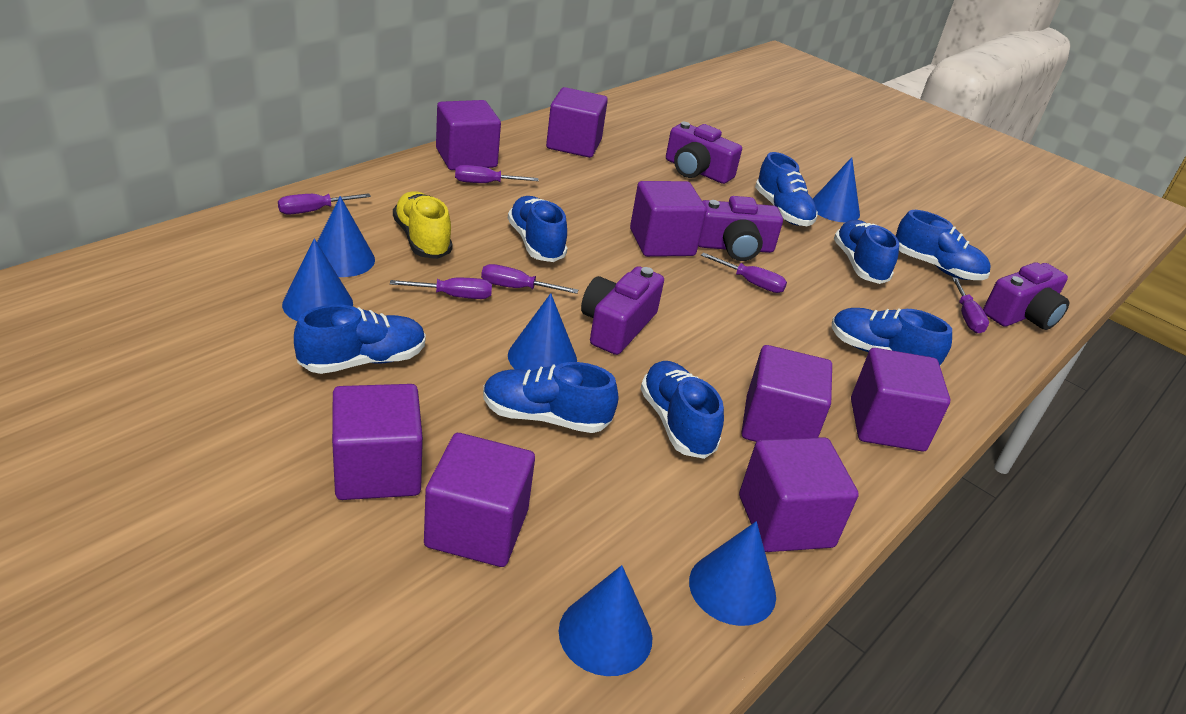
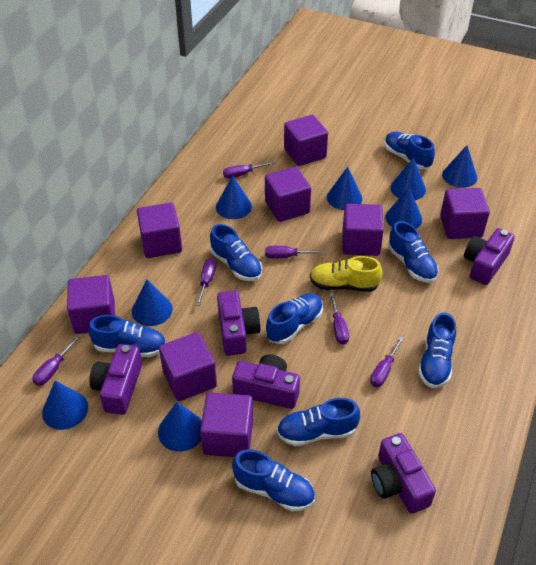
blue cone: [282,238,353,321] [317,196,375,277] [508,293,577,371] [559,565,652,676] [689,521,776,626] [813,157,860,222] = 6 -> [42,381,88,430] [132,280,173,326] [158,402,202,452] [216,175,252,219] [327,167,362,210] [385,187,422,228] [390,158,426,200] [442,145,477,188] = 8
purple camera: [581,266,664,355] [666,122,742,184] [698,196,783,261] [983,262,1069,330] = 4 -> [90,344,142,415] [217,290,261,356] [232,354,300,409] [371,433,436,514] [464,228,515,285] = 5

